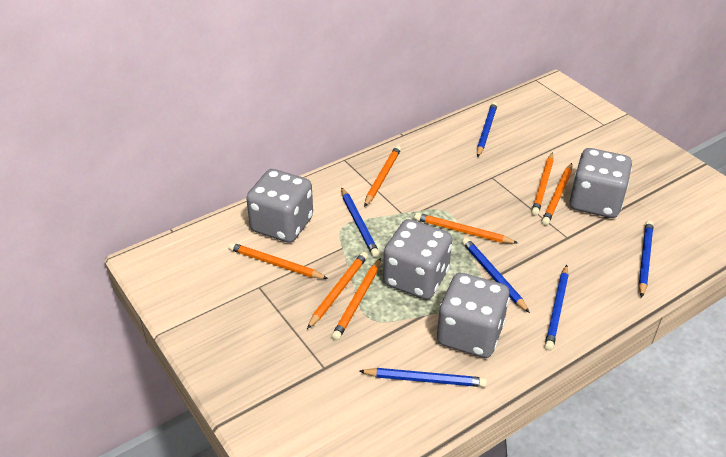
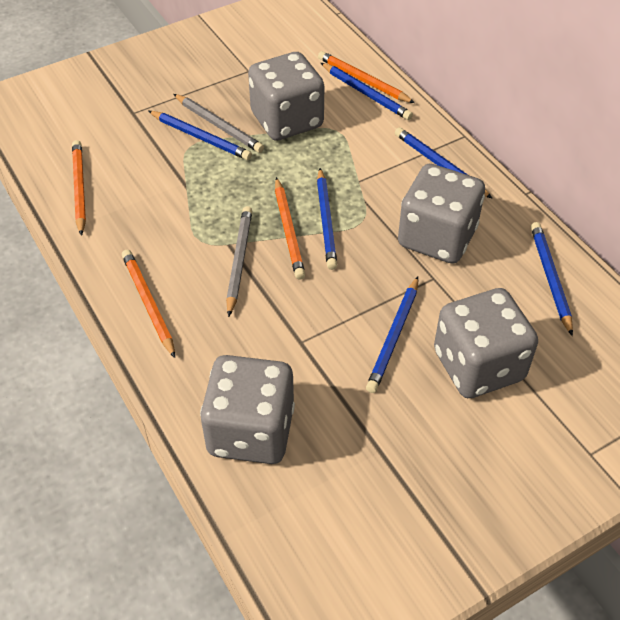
grey pencil: none = 0 -> [174,94,264,153] [226,206,252,317] = 2
orange pencil: [228,242,328,279] [307,252,368,329] [332,258,381,340] [364,145,401,207] [414,213,518,244] [531,152,554,216] [542,163,572,225] = 7 -> [72,140,86,236] [122,250,175,358] [275,177,305,280] [318,51,415,103] = 4

